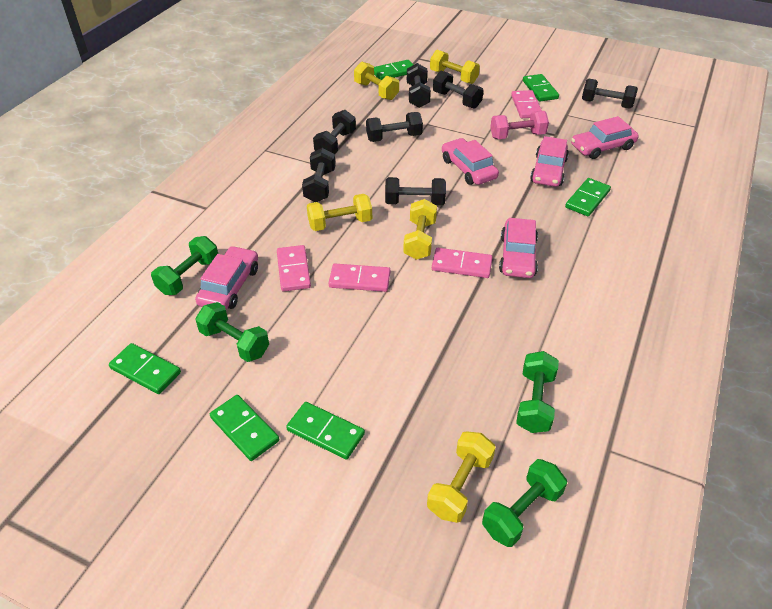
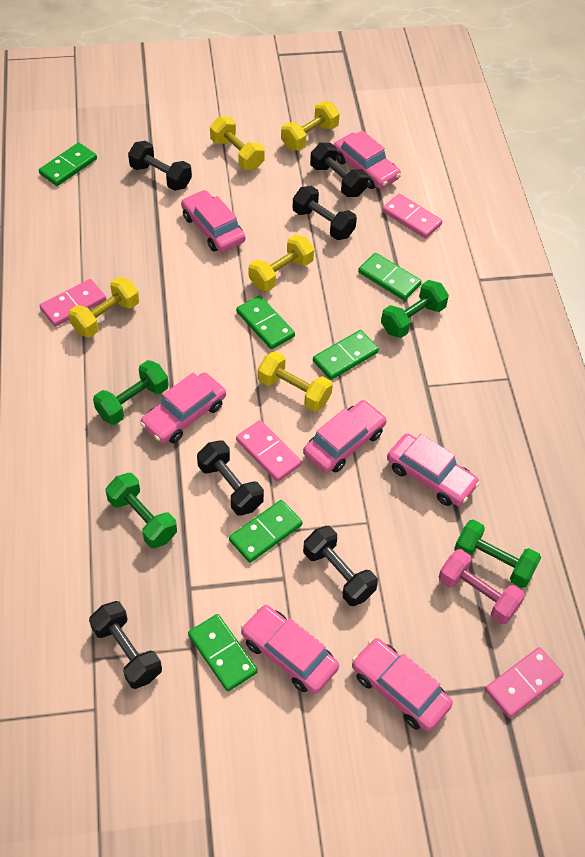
black dumbbell: [302,148,335,202] [313,110,356,154] [366,112,423,142] [385,177,446,205] [407,63,431,108] [433,71,484,109] [582,79,638,109] = 7 -> [89,601,162,689] [128,141,192,191] [197,440,264,516] [293,186,357,240] [303,526,378,606] [310,142,368,197] = 6
pink car: [195,246,258,310] [442,138,499,185] [499,218,538,278] [530,136,569,187] [571,116,639,159] = 5 -> [140,372,226,444] [181,190,246,252] [241,605,339,694] [303,400,387,473] [333,130,401,189] [352,638,453,732] [387,433,480,506] = 7

